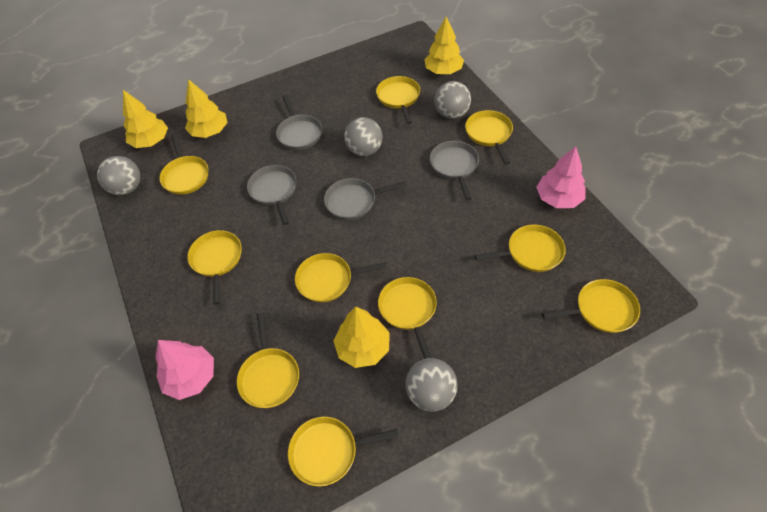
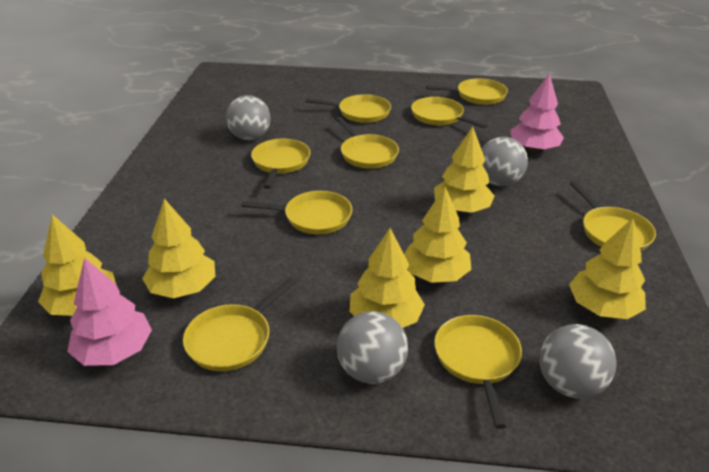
grey pan: [247,165,297,225] [276,95,322,150] [324,178,407,220] [430,141,479,200] = 4 -> none = 0
yellow pan: [160,134,208,195] [187,230,242,305] [237,313,299,408] [288,417,399,486] [295,253,387,302] [376,76,420,124] [378,277,437,359] [465,110,513,165] [475,225,566,272] [542,279,640,333] = 10 -> [183,278,296,371] [241,191,352,234] [251,139,310,189] [306,94,391,123] [336,117,399,169] [411,97,488,128] [426,78,508,105] [434,315,522,429] [570,181,656,251] = 9
yellow tree: [123,90,168,148] [185,79,228,138] [334,307,390,368] [424,16,464,74] = 4 -> [38,214,116,316] [142,199,215,298] [350,228,425,328] [404,186,471,283] [434,126,495,213] [569,218,646,319] = 6

